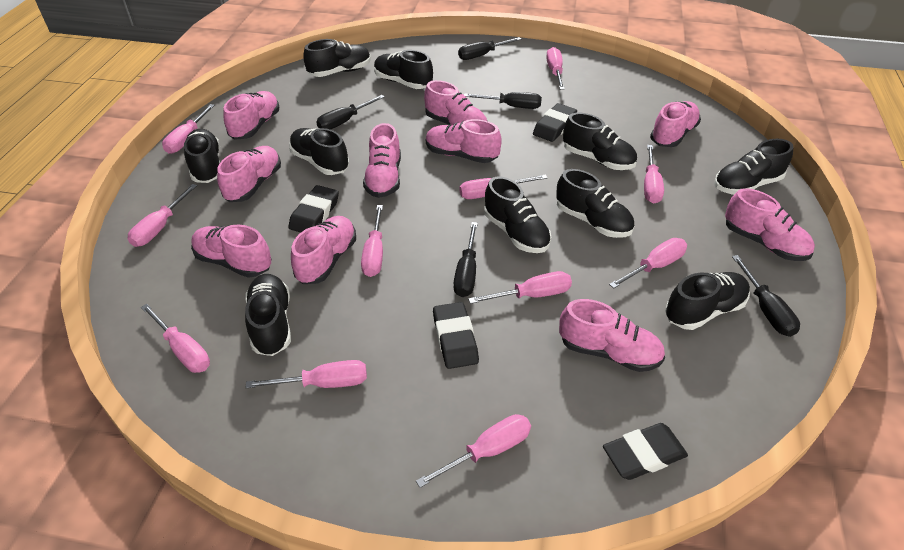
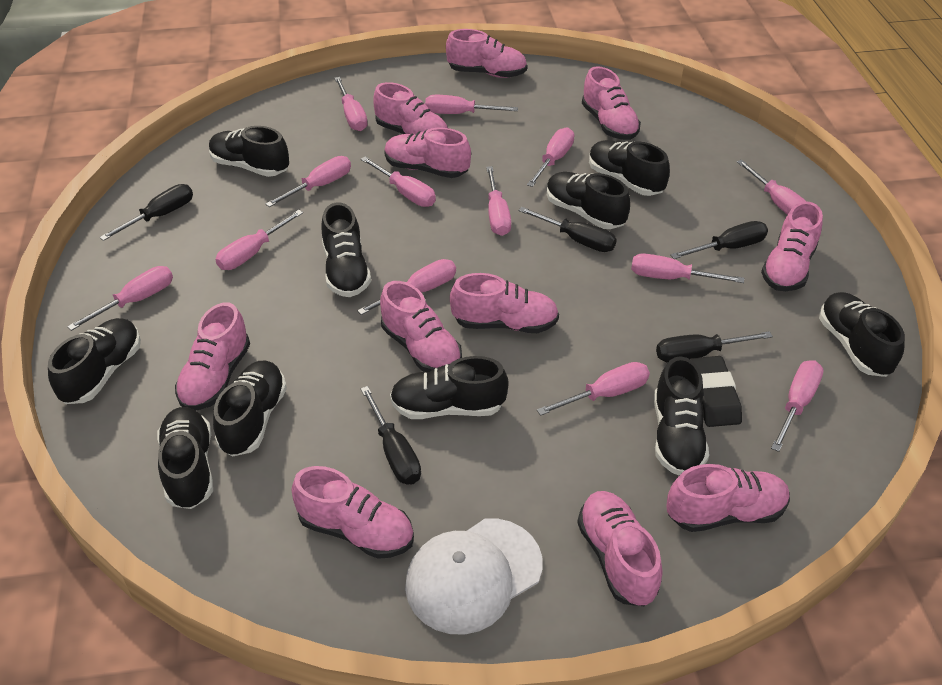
black eraser: [288,185,339,233] [433,302,479,369] [533,103,577,142] [603,423,688,480] = 4 -> [690,356,742,427] = 1
pink screwdriver: [128,184,197,247] [141,304,210,373] [162,104,215,154] [246,360,367,388] [361,205,383,277] [416,414,531,488] [459,174,547,199] [468,271,572,304] [546,47,565,90] [609,238,687,289] [644,145,664,204] = 11 -> [67,266,173,331] [215,210,303,270] [266,156,351,207] [334,77,368,131] [357,259,456,315] [361,156,436,207] [425,95,518,114] [486,166,511,236] [527,127,574,187] [537,362,650,416] [631,253,744,283] [737,160,806,215] [771,360,824,452] = 13
pink shoe: [191,225,272,278] [217,146,281,202] [223,91,279,140] [291,216,356,284] [363,123,401,198] [424,80,487,125] [426,119,502,163] [559,299,665,372] [650,101,701,147] [725,188,815,261] = 10 -> [175,303,250,411] [291,466,414,559] [373,82,448,134] [380,281,462,372] [384,128,471,178] [446,29,527,78] [450,273,559,333] [577,491,662,606] [582,66,641,140] [666,464,790,532] [761,201,823,291] = 11
white cap: none = 0 -> [405,519,542,635] = 1

